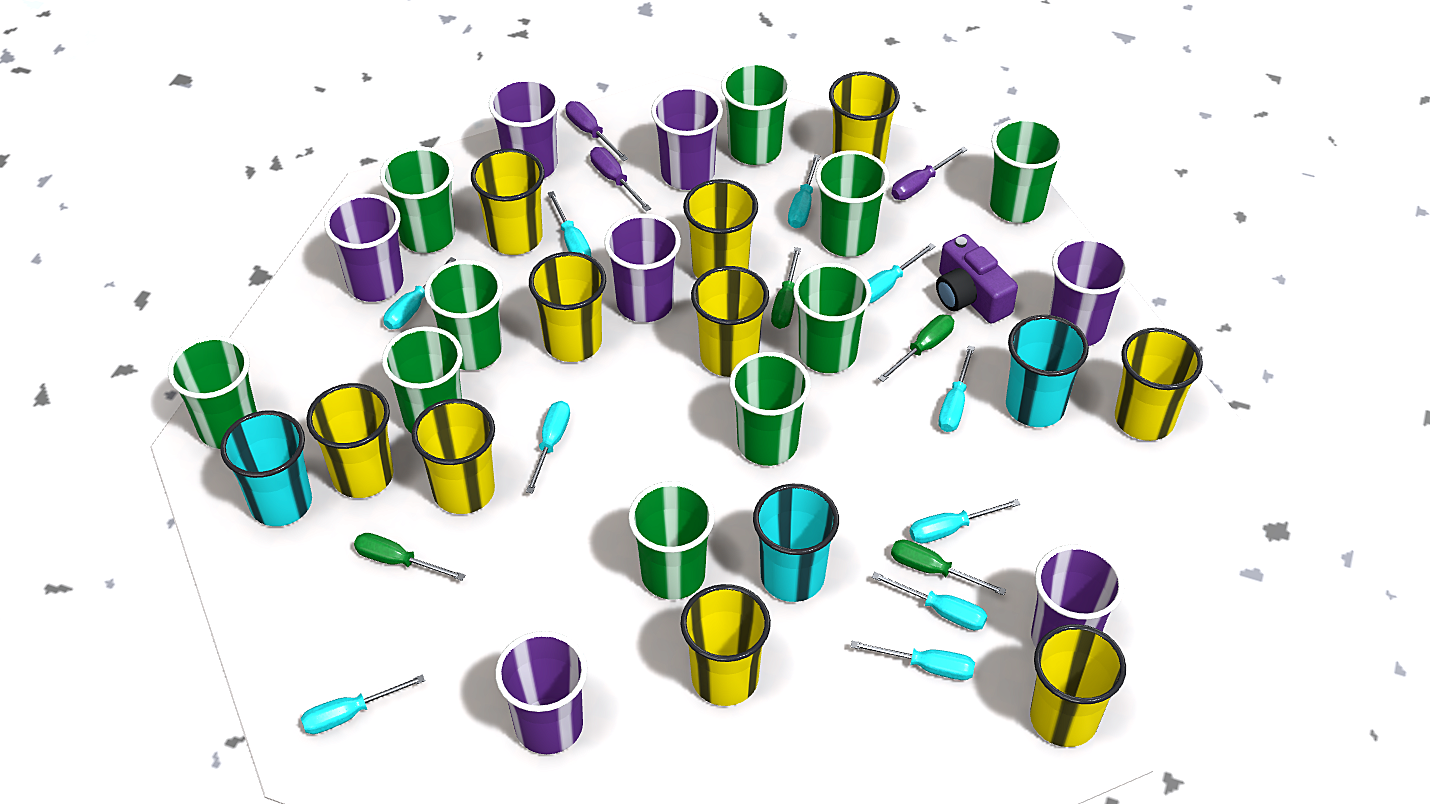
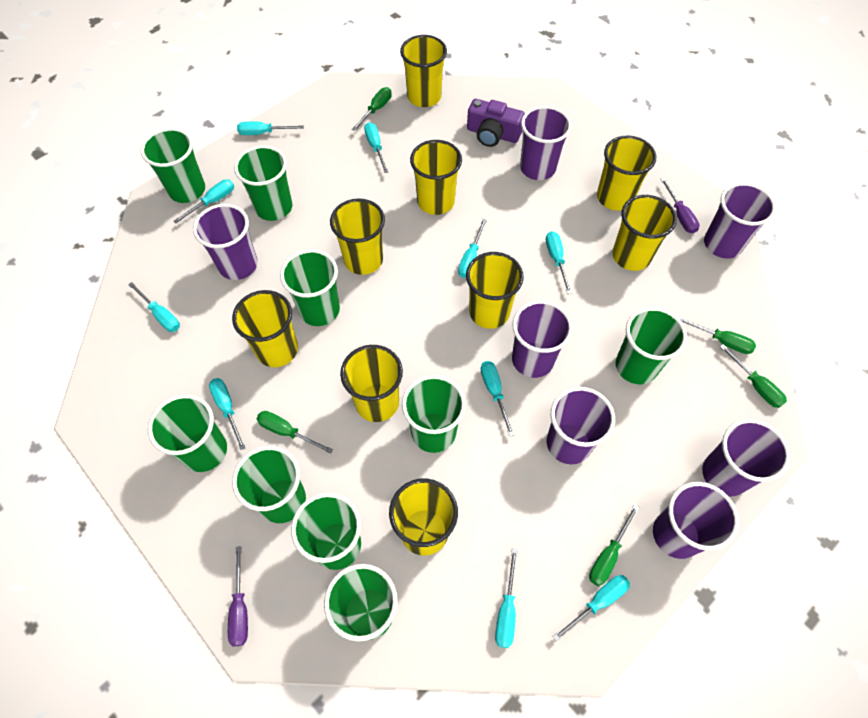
green cup: [168,336,257,449] [380,147,455,253] [382,326,463,434] [424,260,503,370] [628,481,715,600] [721,62,792,165] [729,352,811,466] [793,263,871,373] [815,150,890,257] [990,118,1064,223] = 10 -> [141,128,205,203] [148,395,227,472] [232,446,306,523] [234,146,292,221] [280,249,340,326] [291,493,361,570] [324,564,398,642] [402,375,466,453] [616,307,687,384] = 9
green screwdriver: [354,533,465,581] [771,247,801,329] [878,315,954,382] [891,539,1006,595] = 4 -> [256,411,333,454] [352,87,392,131] [589,504,639,586] [677,316,756,354] [720,344,787,408] = 5
purple screwdriver: [566,101,628,161] [590,147,651,211] [891,147,968,200] = 3 -> [228,546,248,647] [661,178,700,234] = 2
turquoise cup: [220,411,312,526] [753,484,839,602] [1006,315,1089,427] = 3 -> none = 0
yellow cup: [306,383,394,498] [412,399,495,514] [471,148,545,255] [529,252,606,362] [680,584,771,706] [683,179,758,278] [691,266,769,377] [829,71,900,163] [1030,624,1126,747] [1115,328,1203,441] = 10 -> [232,290,298,367] [330,198,385,275] [340,345,403,422] [389,478,458,555] [400,35,447,107] [410,140,462,215] [466,252,524,329] [597,136,656,211] [612,195,677,271] = 9

